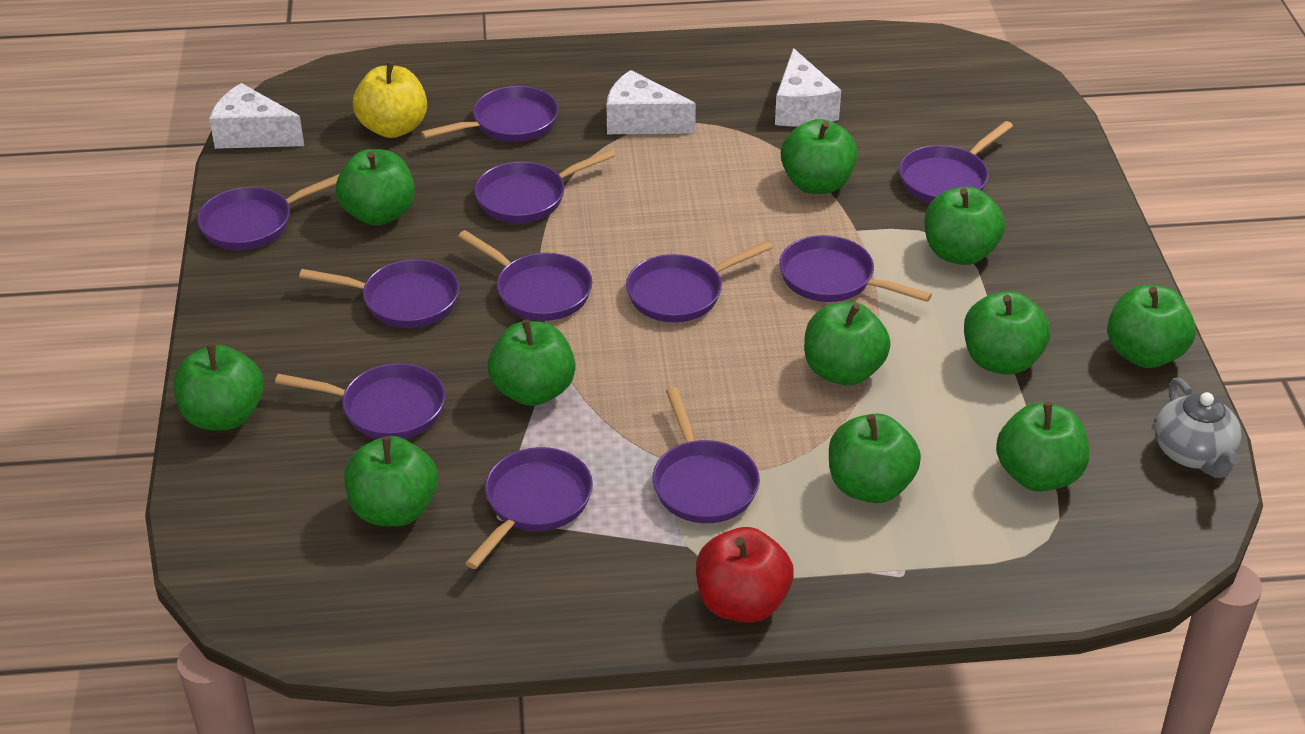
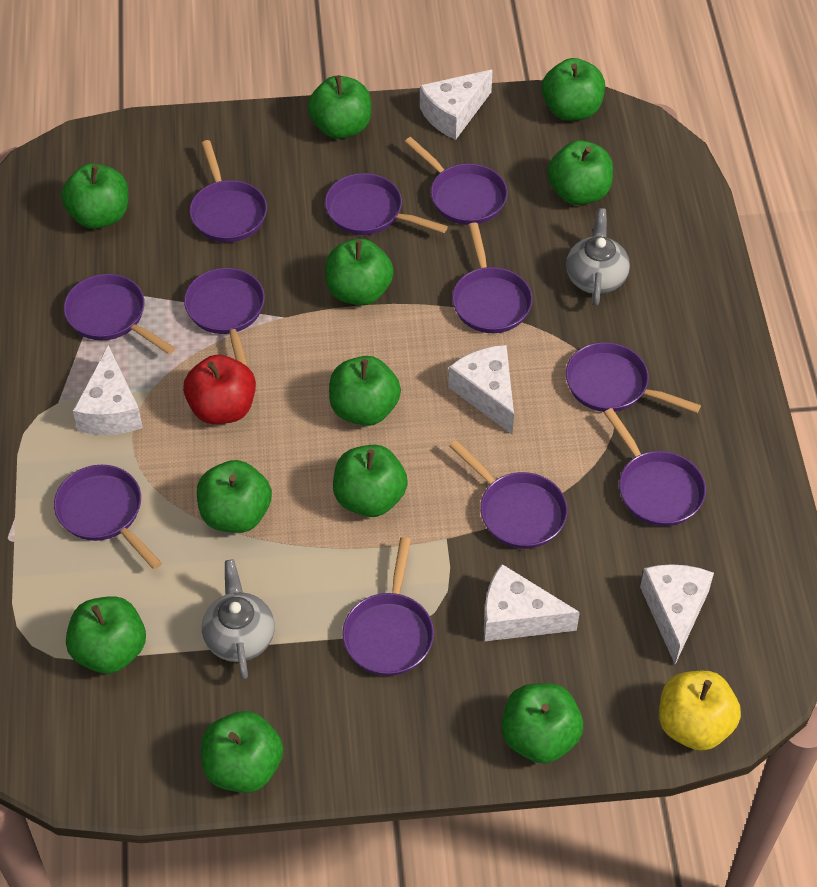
grey teapot: [1155,378,1242,478] = 1 -> [202,559,275,680] [566,208,630,306] = 2
white cheese: [209,83,304,149] [606,70,696,134] [775,48,841,126] = 3 -> [73,345,143,435] [420,70,493,140] [448,345,514,434] [484,564,580,641] [640,564,714,664] = 5

